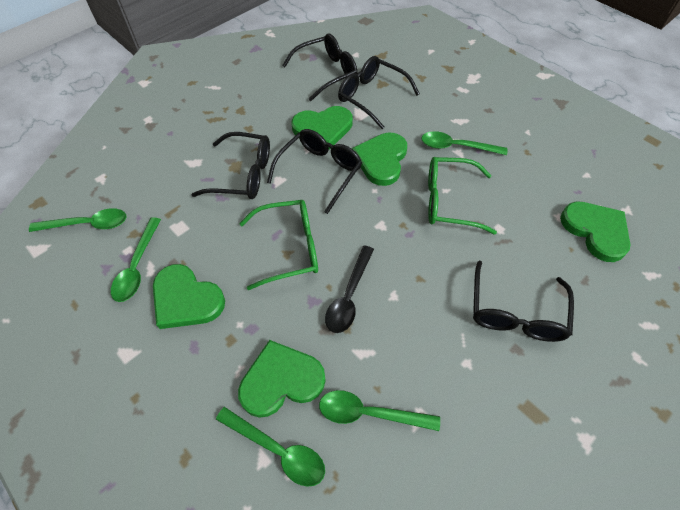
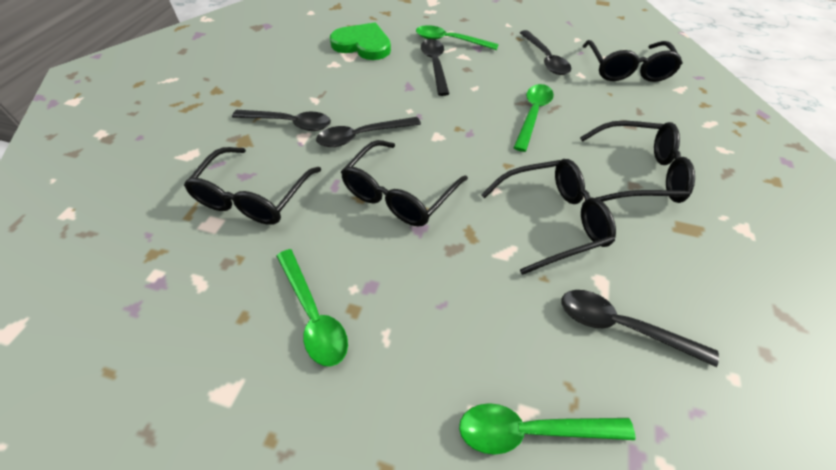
black spoon: [325,245,374,333] = 1 -> [232,110,331,131] [316,117,421,147] [421,39,449,96] [520,30,571,75] [562,290,719,367] = 5
green glasses: [239,200,318,290] [428,157,497,235] = 2 -> none = 0
green heart: [153,264,225,329] [238,340,326,418] [292,106,353,150] [352,133,407,186] [560,202,631,262] = 5 -> [330,23,391,60] = 1
green spoon: [29,208,126,232] [111,217,161,302] [216,407,325,487] [319,390,440,431] [422,131,508,155] = 5 -> [276,249,348,367] [416,25,499,50] [459,403,636,455] [514,84,554,152] = 4

